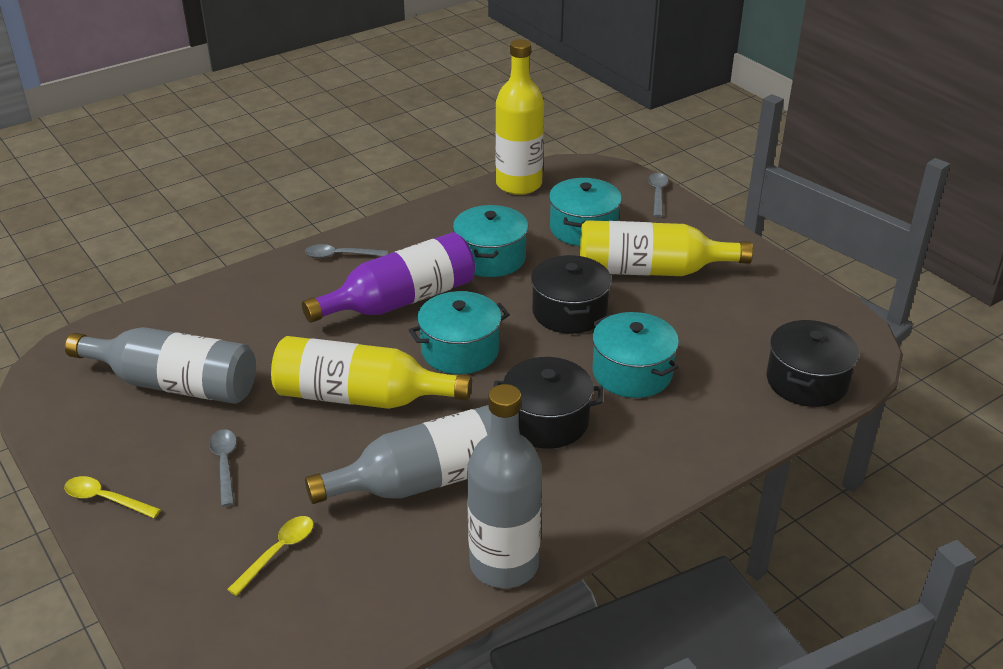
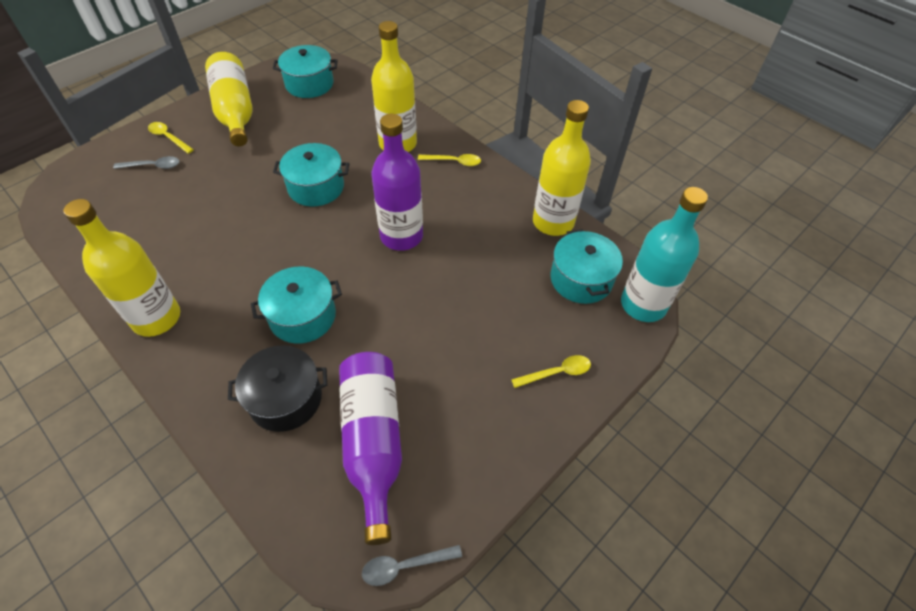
black pot: [494,357,603,449] [531,255,612,334] [767,320,859,407] = 3 -> [228,345,327,432] = 1
grey bottle: [65,327,256,404] [305,405,491,504] [467,384,542,588] = 3 -> none = 0
grey spoon: [209,429,237,507] [305,244,388,258] [648,173,668,217] = 3 -> [113,156,179,169] [362,545,462,586] = 2
purple bottle: [302,232,475,323] = 1 -> [339,352,402,545] [371,114,423,251] = 2
turquoise bottle: none = 0 -> [621,187,708,322] = 1
yellow bottle: [271,336,472,409] [495,39,544,195] [580,220,753,276] = 3 -> [64,199,180,337] [205,52,253,146] [371,21,417,152] [533,100,591,236] = 4
yellow spoon: [64,476,161,518] [227,516,314,596] = 2 -> [148,122,194,154] [418,154,481,166] [511,355,591,388] = 3

